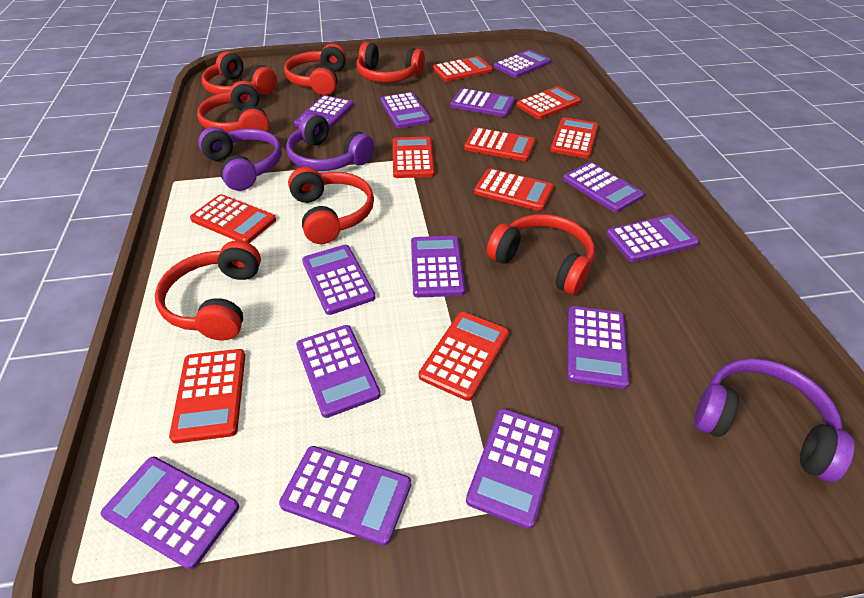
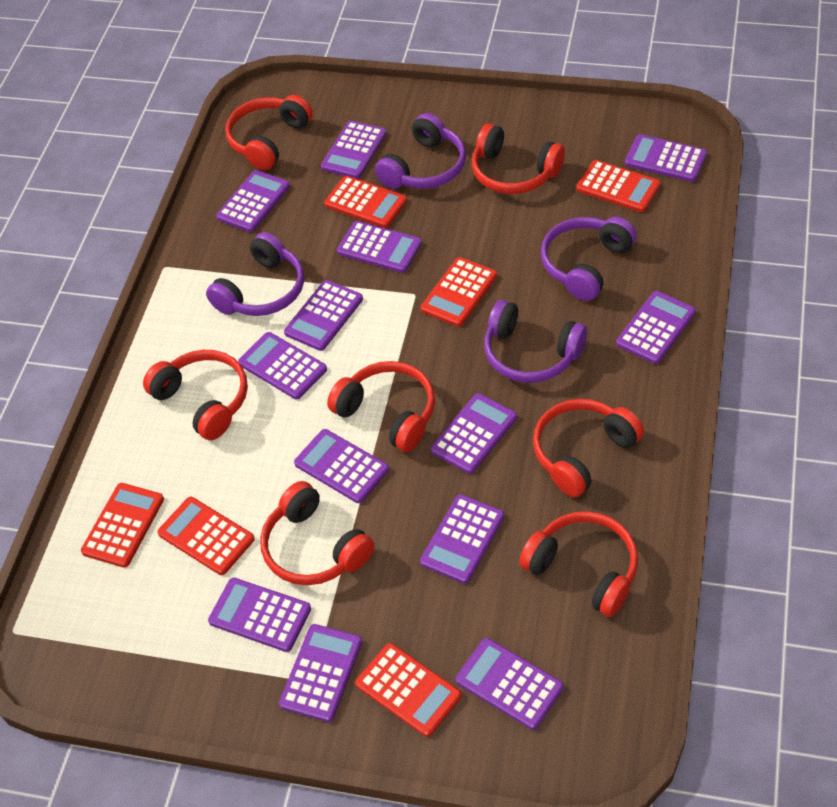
purple headphones: [198,127,282,191] [286,113,374,171] [694,358,855,482] = 3 -> [206,232,304,316] [375,113,466,189] [484,300,587,383] [541,217,637,301] = 4
red calculator: [169,349,245,443] [190,194,276,243] [393,137,435,178] [419,312,509,401] [433,56,493,82] [464,127,535,161] [474,168,554,211] [516,86,581,119] [550,117,598,158] = 9 -> [81,483,164,568] [157,497,255,575] [324,176,407,228] [355,643,462,737] [421,257,497,327] [576,160,661,212] = 6

